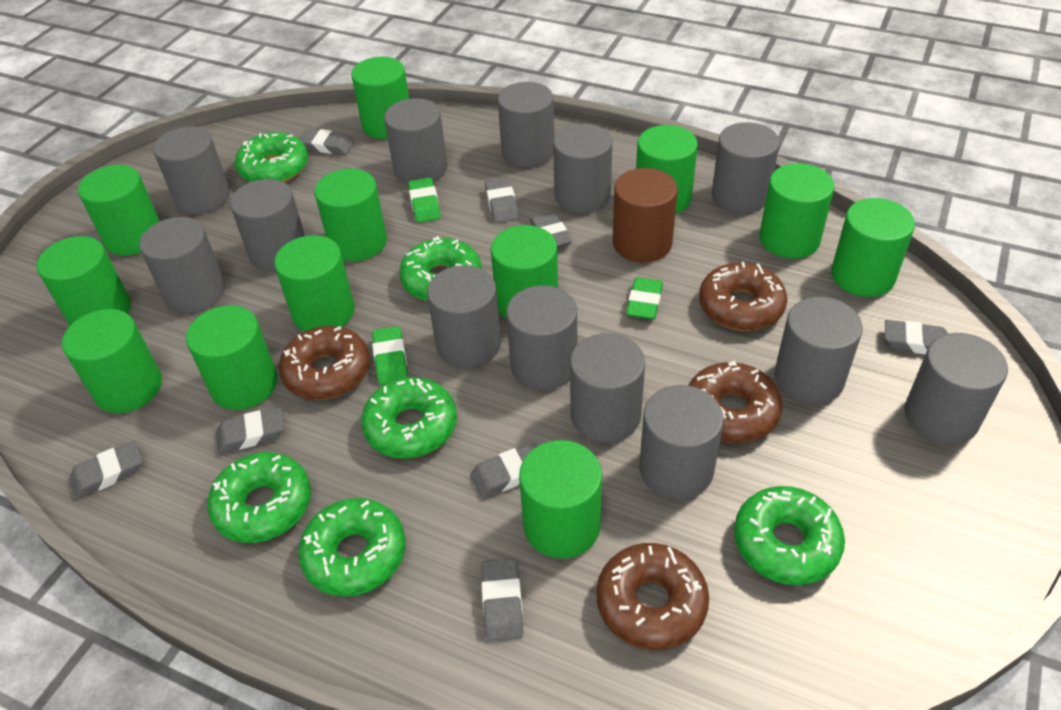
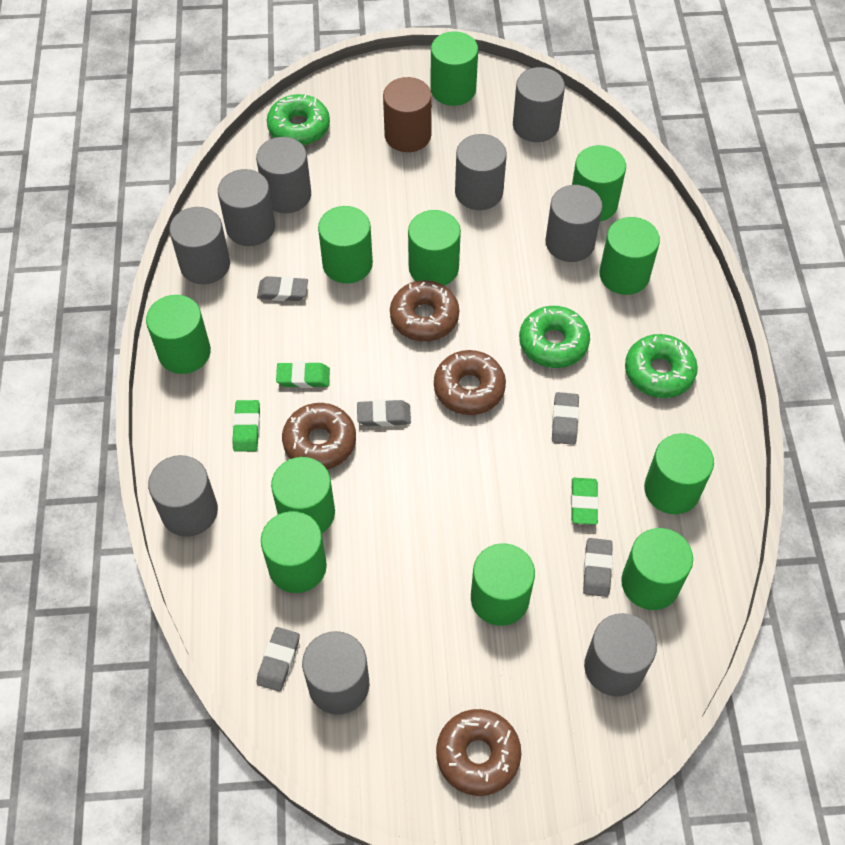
green cylinder: [36,236,131,325] [62,309,162,413] [78,165,160,256] [186,305,278,410] [274,235,355,332] [315,169,387,261] [351,57,409,139] [491,225,558,319] [519,440,602,559] [636,125,698,214] [759,163,834,259] [831,198,915,297] = 12 -> [146,295,211,374] [261,511,327,593] [271,457,335,534] [318,206,373,284] [408,210,461,286] [430,31,478,106] [471,543,535,626] [572,145,626,221] [599,217,660,295] [621,528,693,610] [644,433,714,514] = 11
green donut: [207,452,311,543] [235,132,308,182] [298,498,405,597] [361,377,457,458] [399,236,482,301] [734,486,845,585] = 6 -> [267,94,330,146] [519,306,590,368] [625,334,698,398] = 3
grey cylinder: [139,217,225,313] [153,127,230,214] [230,179,305,272] [384,99,447,184] [427,265,501,368] [498,82,554,167] [506,285,577,390] [553,124,612,214] [570,333,645,443] [639,385,724,499] [712,122,780,213] [774,297,863,404] [904,333,1008,445] = 13 -> [148,455,218,537] [169,207,230,284] [218,169,275,246] [256,137,311,213] [302,631,369,715] [455,134,507,210] [513,67,565,142] [545,185,603,262] [584,613,657,696] = 9
grey eraser: [70,441,142,499] [216,407,284,453] [299,129,354,155] [470,443,537,498] [481,558,523,642] [485,178,519,223] [530,212,572,248] [885,320,948,354] = 8 -> [256,627,300,692] [257,276,308,301] [357,399,411,427] [552,392,579,445] [583,538,613,597] = 5

